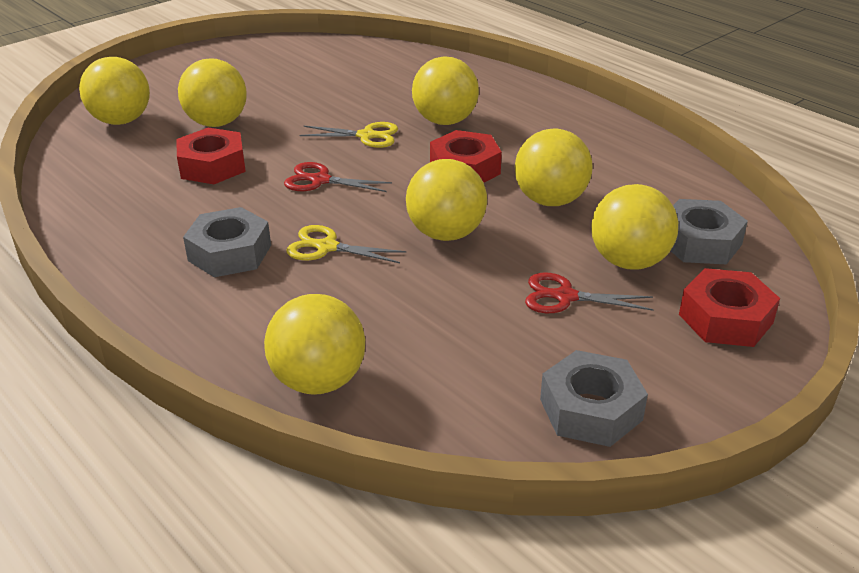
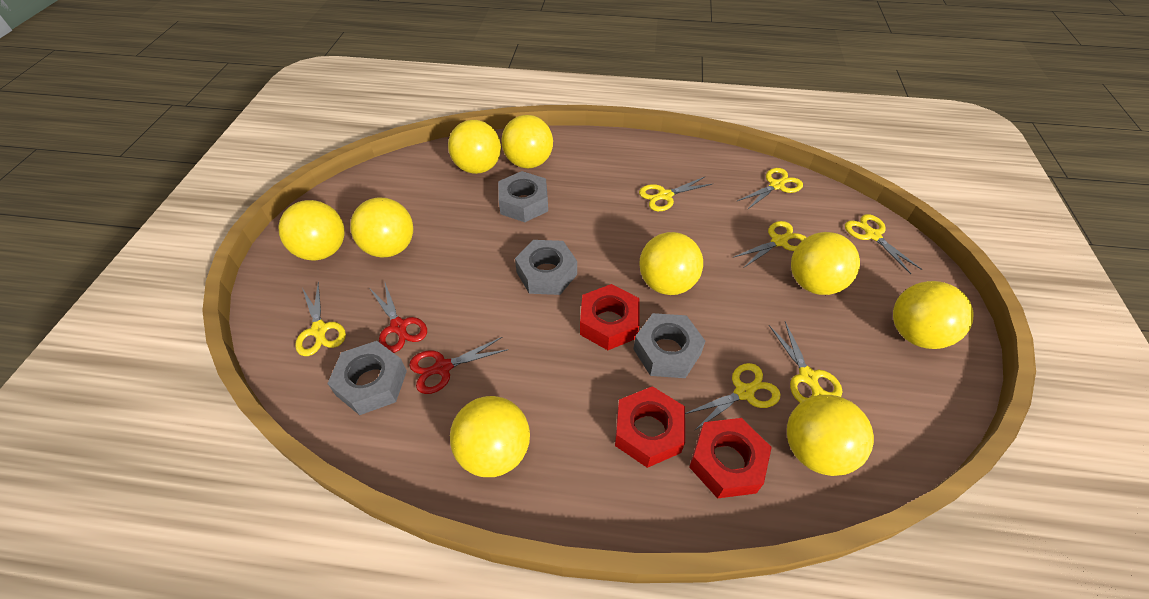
grey nut: [183,207,271,277] [540,350,648,447] [671,199,748,264] = 3 -> [327,341,407,415] [498,171,548,222] [515,240,577,295] [633,313,705,378] = 4
yellow ball: [79,57,150,125] [178,58,247,127] [264,294,365,395] [406,159,487,241] [412,56,479,125] [514,128,593,206] [591,184,678,269] = 7 -> [278,200,345,261] [350,197,413,258] [448,120,501,174] [450,396,530,477] [502,115,553,168] [639,232,703,295] [787,395,874,476] [791,232,860,295] [893,281,974,349] = 9
yellow scissors: [287,225,407,263] [300,122,398,148] = 2 -> [295,282,346,356] [639,177,712,211] [685,363,781,431] [734,221,807,268] [737,168,803,210] [769,322,842,403] [845,214,922,274] = 7

